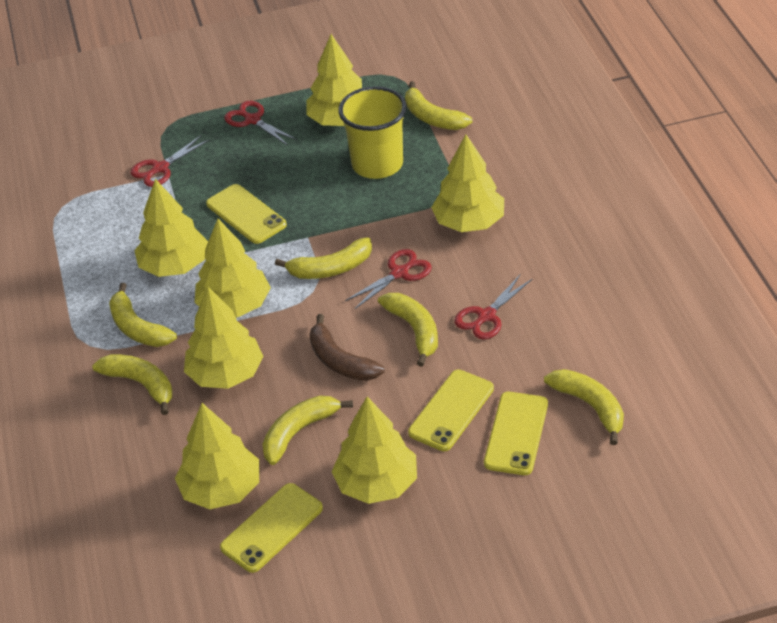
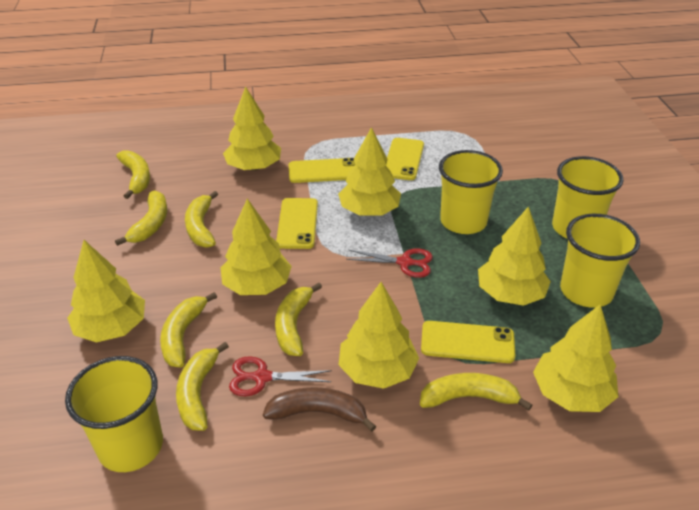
red scissors: [130,135,209,187] [224,101,297,146] [345,249,432,309] [454,274,532,340] = 4 -> [229,356,332,396] [346,249,433,278] = 2
yellow cup: [338,86,407,179] = 1 -> [65,356,163,472] [439,150,503,234] [552,156,623,239] [560,214,640,308] = 4

